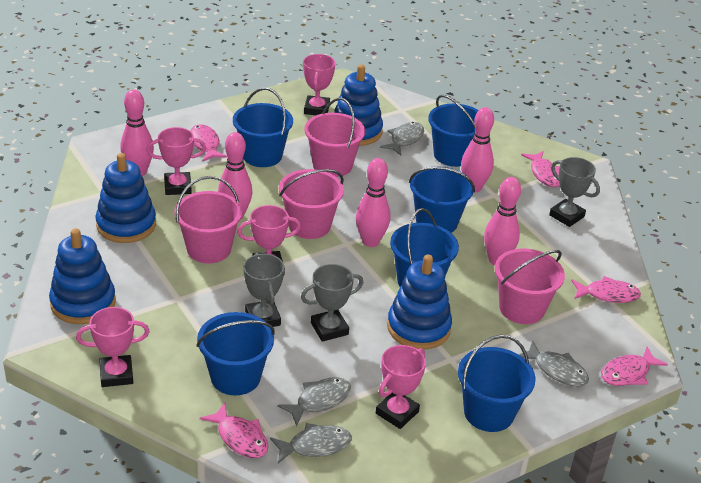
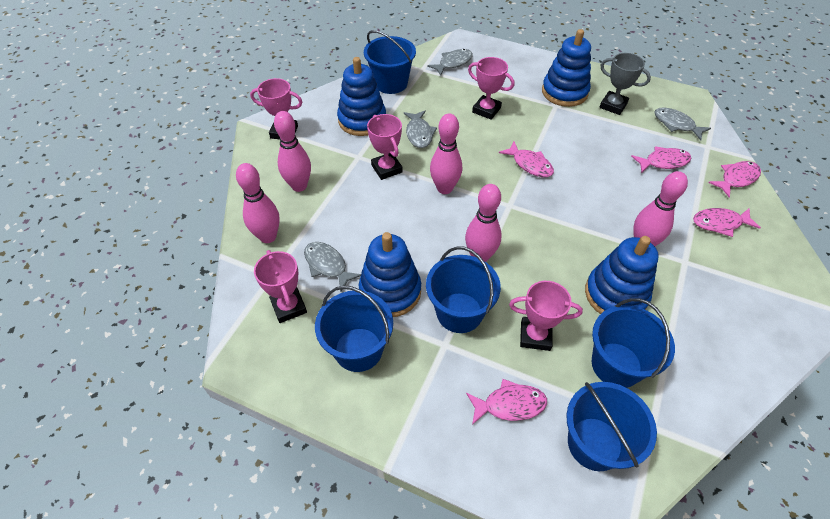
blue bucket: [197,312,275,395] [233,88,293,167] [390,208,459,286] [409,166,475,233] [428,95,479,167] [458,335,536,432] = 6 -> [315,286,393,372] [364,30,416,94] [426,246,501,333] [566,382,657,471] [592,298,675,388] = 5
grey trophy: [243,253,285,327] [301,264,363,342] [549,157,600,227] = 3 -> [599,53,651,115] = 1
pink bucket: [174,176,242,263] [279,169,344,239] [304,98,365,177] [495,249,565,324] = 4 -> none = 0

